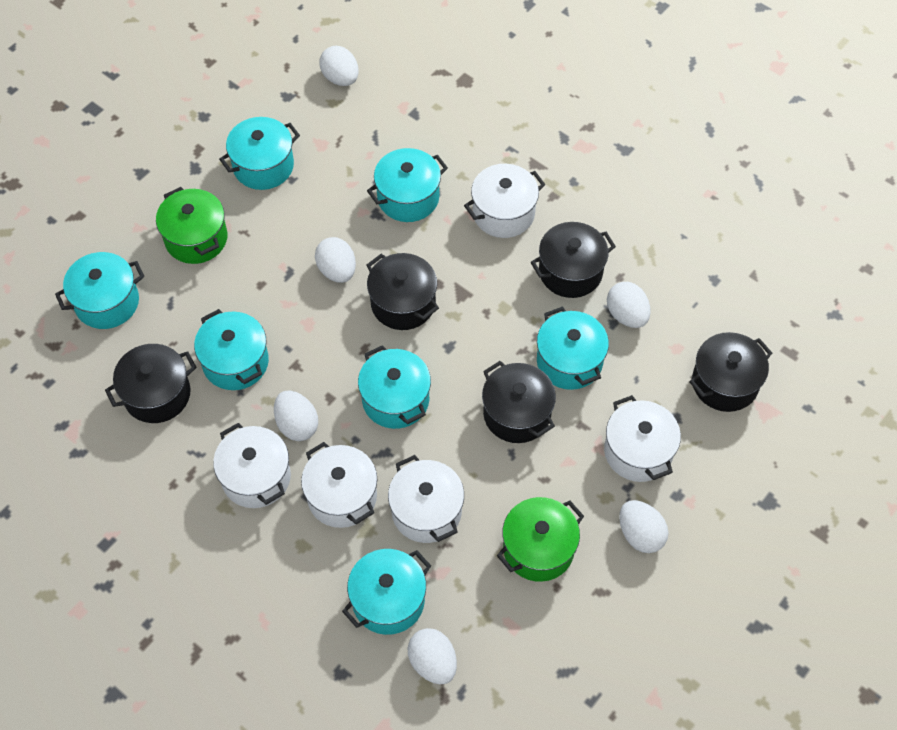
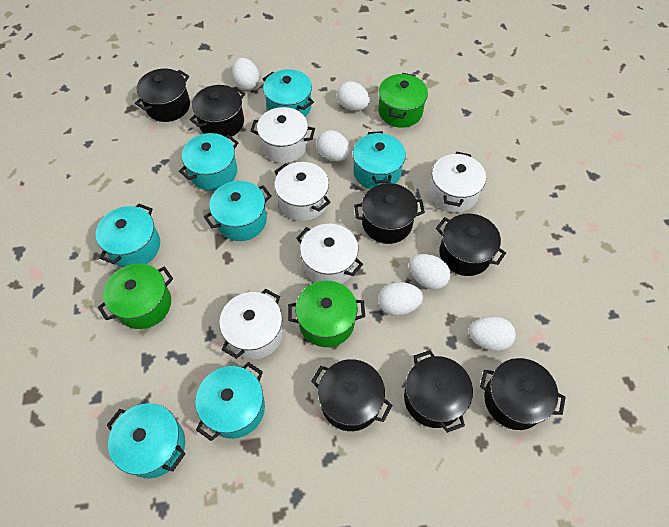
black pot: [105,344,197,423] [366,253,439,330] [482,361,556,443] [531,222,616,298] [689,332,772,412] = 5 -> [135,69,190,122] [189,85,245,137] [311,359,392,431] [354,183,425,244] [404,350,473,433] [436,213,506,276] [480,358,566,430] = 7
green pot: [156,187,227,264] [497,497,584,582] = 2 -> [98,264,173,329] [288,281,365,347] [378,73,428,128] = 3

